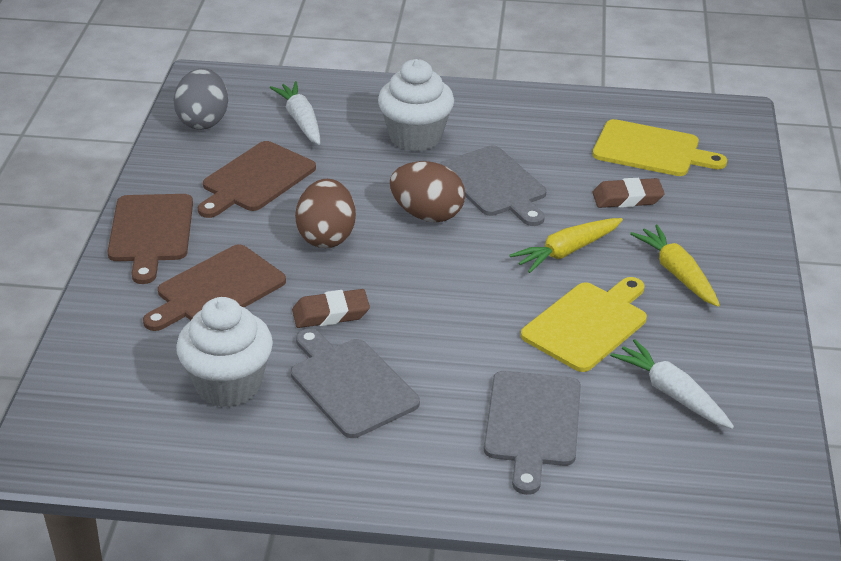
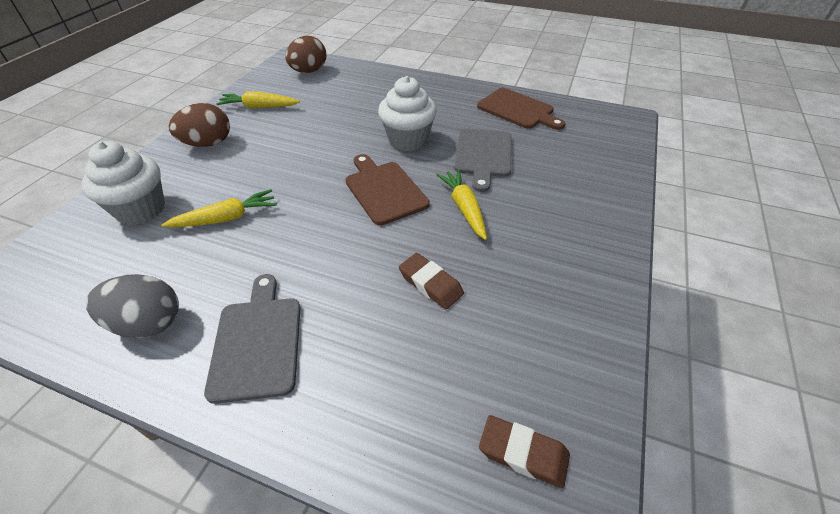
brown cutting board: [107,194,193,284] [143,244,286,331] [198,141,316,218] = 3 -> [345,154,430,226] [477,88,565,130] = 2
grey cutting board: [291,329,420,438] [439,145,546,226] [484,371,581,495] = 3 -> [204,274,301,404] [454,128,511,192] = 2
white carrot: [270,81,320,145] [610,339,734,429] = 2 -> none = 0
yellow carrot: [509,218,623,273] [630,225,720,307] = 2 -> [161,189,277,227] [216,91,300,108] [436,169,487,240] = 3
yellow cutting board: [521,277,647,372] [592,119,727,176] = 2 -> none = 0

